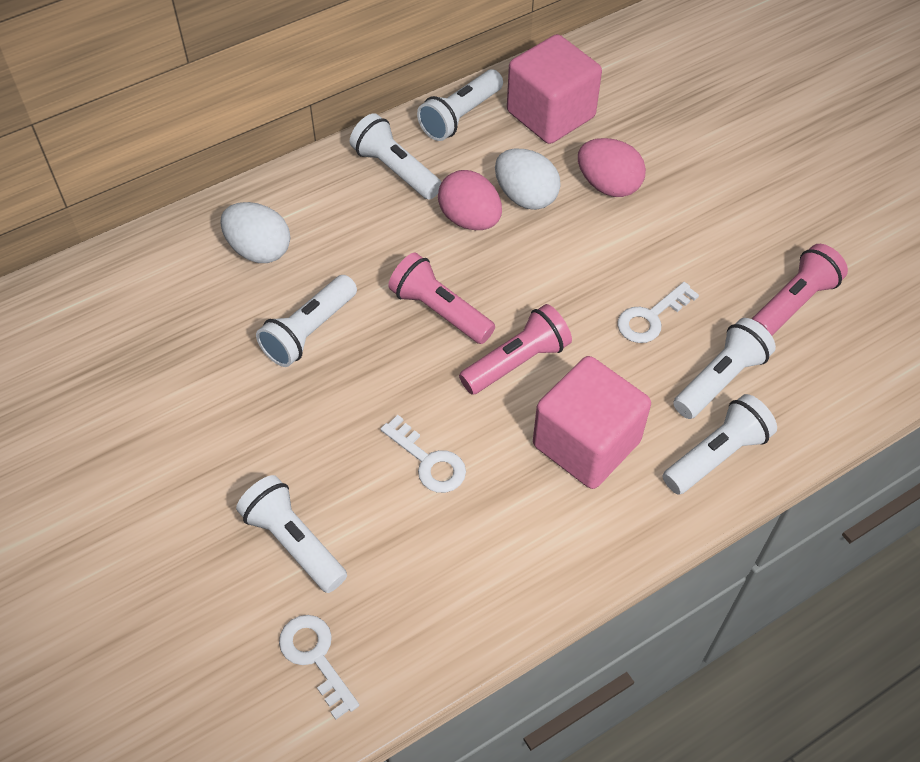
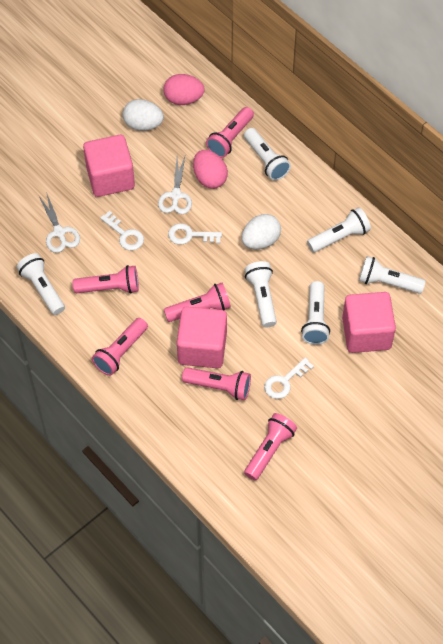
pink cube: [507,34,602,144] [533,356,651,489] = 2 -> [83,135,135,197] [177,306,227,368] [342,292,396,353] = 3
pink flashlight: [388,253,495,344] [459,304,572,395] [752,244,848,336] = 3 -> [73,265,139,294] [92,318,148,376] [164,283,231,322] [182,367,251,400] [206,107,254,158] [244,413,297,481] = 6
white scissors: none = 0 -> [39,192,80,253] [158,156,192,214] = 2

